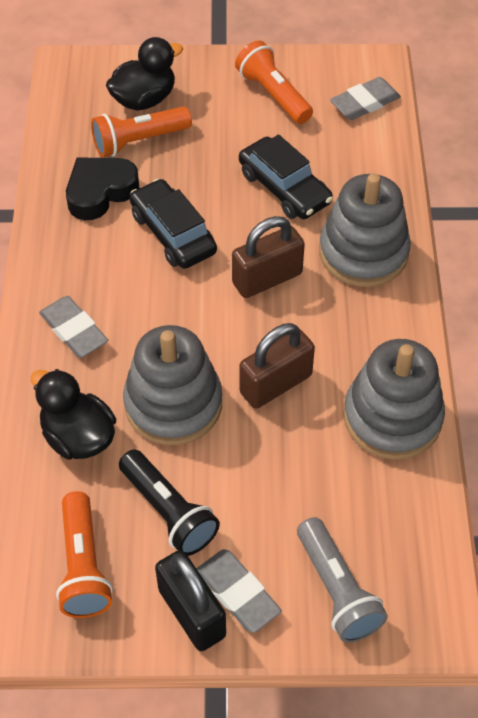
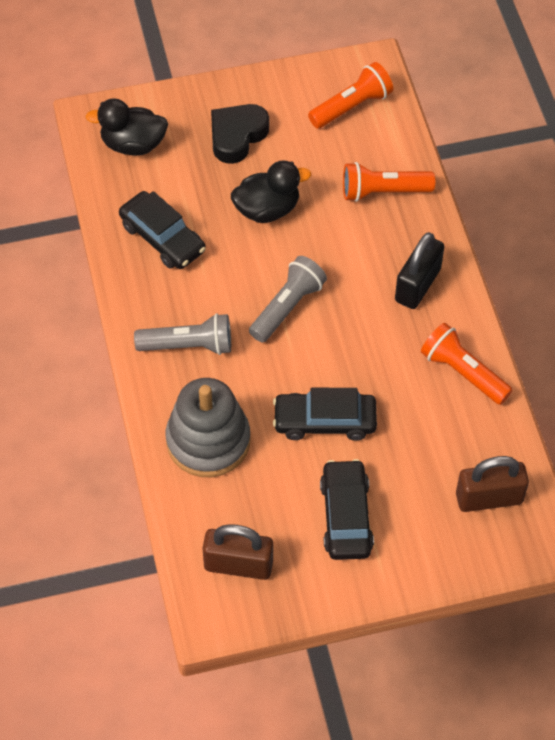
black car: [130,179,217,269] [239,134,333,219] = 2 -> [119,191,206,269] [273,388,377,441] [320,459,374,560] = 3
black flashlight: [119,450,220,556] = 1 -> none = 0
grey eraser: [39,296,108,358] [197,549,282,633] [330,77,401,120] = 3 -> none = 0
grey flashlight: [297,517,388,643] = 1 -> [134,313,231,355] [249,256,327,343] = 2
grey stacking toy: [123,325,222,445] [319,173,411,287] [343,339,445,460] = 3 -> [166,378,250,477] = 1

